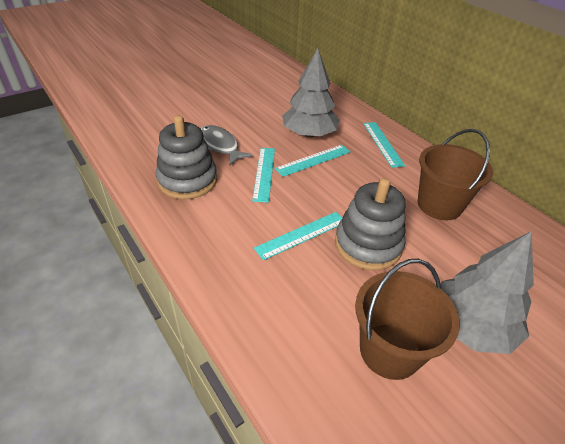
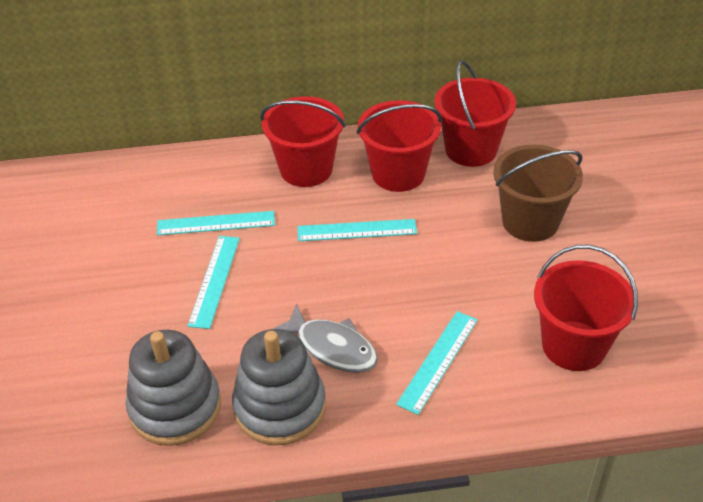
brown bucket: [355,259,460,380] [418,129,493,220] = 2 -> [493,145,583,242] = 1
grey tree: [282,48,340,138] [441,231,534,354] = 2 -> none = 0
red bucket: none = 0 -> [260,96,345,187] [357,100,442,192] [435,60,516,167] [534,245,638,371] = 4

